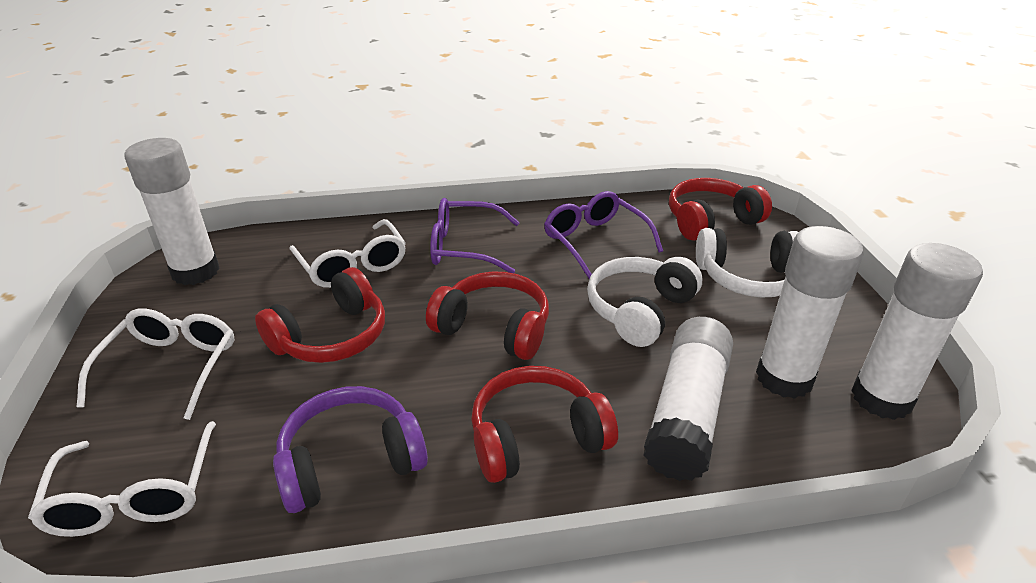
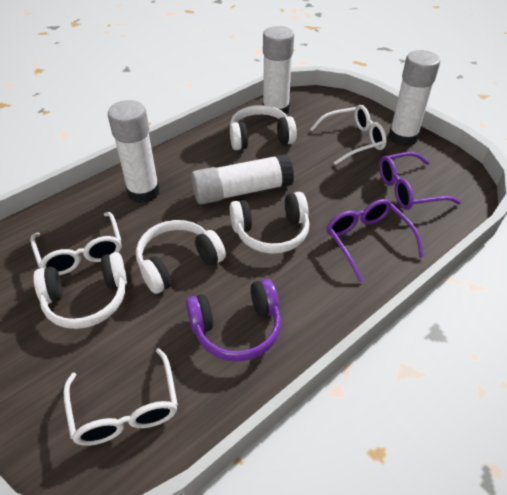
red headphones: [255,267,385,363] [426,272,549,360] [471,366,618,483] [669,178,772,241] = 4 -> none = 0
white headphones: [587,257,702,347] [696,228,798,298] = 2 -> [33,252,127,329] [136,220,226,294] [230,105,297,150] [230,192,310,254] = 4

